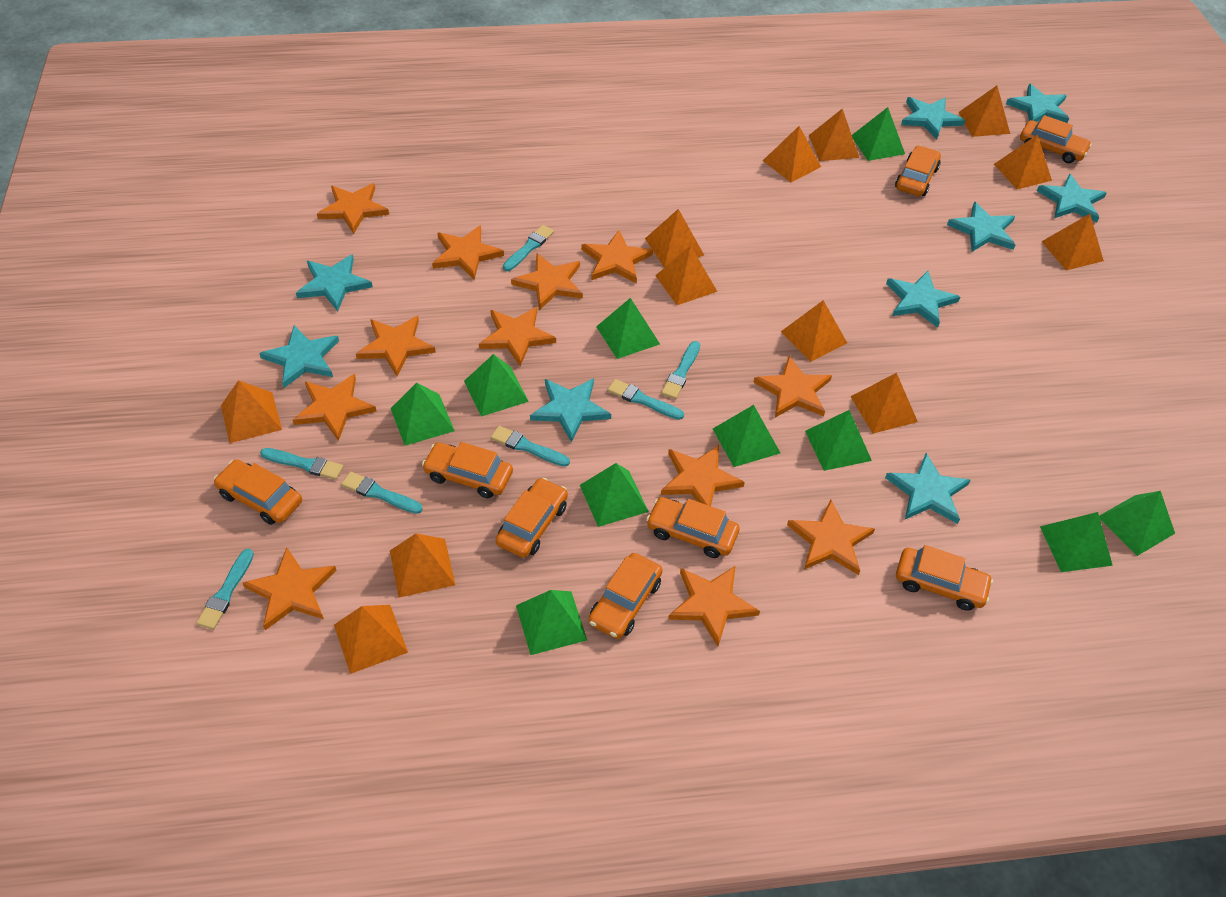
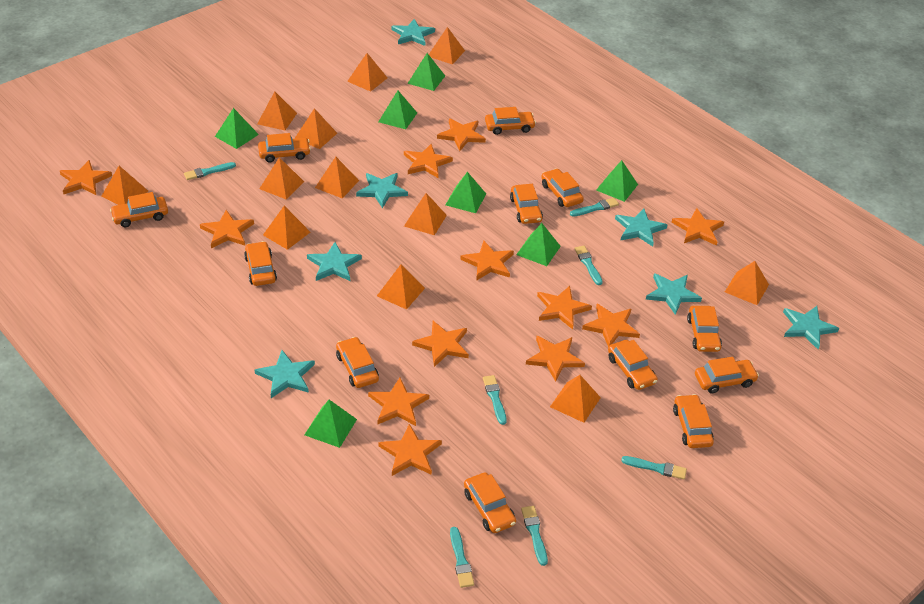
green pyramid: [390,383,455,446] [464,354,529,417] [516,590,587,655] [580,463,649,527] [596,298,660,359] [713,405,780,467] [805,410,872,471] [852,107,905,161] [1040,512,1113,572] [1099,491,1175,556] = 10 -> [215,108,259,149] [305,400,357,448] [378,91,417,129] [407,53,445,91] [446,172,486,213] [516,223,561,266] [596,160,638,202] = 7
orange car: [214,459,302,525] [422,442,513,498] [496,478,568,558] [588,553,663,639] [646,497,740,558] [895,146,941,196] [896,545,993,611] [1020,115,1092,163] = 8 -> [110,192,168,227] [244,241,277,286] [258,133,311,162] [336,337,379,388] [464,472,516,533] [485,107,536,135] [510,184,543,224] [541,169,584,207] [608,340,658,390] [673,394,714,448] [687,306,722,352] [695,357,759,394] = 12
turquoise star: [259,325,339,388] [296,254,373,311] [530,378,611,443] [885,453,971,524] [886,271,960,328] [901,97,965,140] [947,202,1016,252] [1006,84,1069,123] [1037,174,1107,223] = 9 -> [255,350,315,398] [307,242,362,281] [356,173,408,208] [391,19,435,46] [615,208,667,247] [646,273,702,315] [783,306,839,349] = 7

